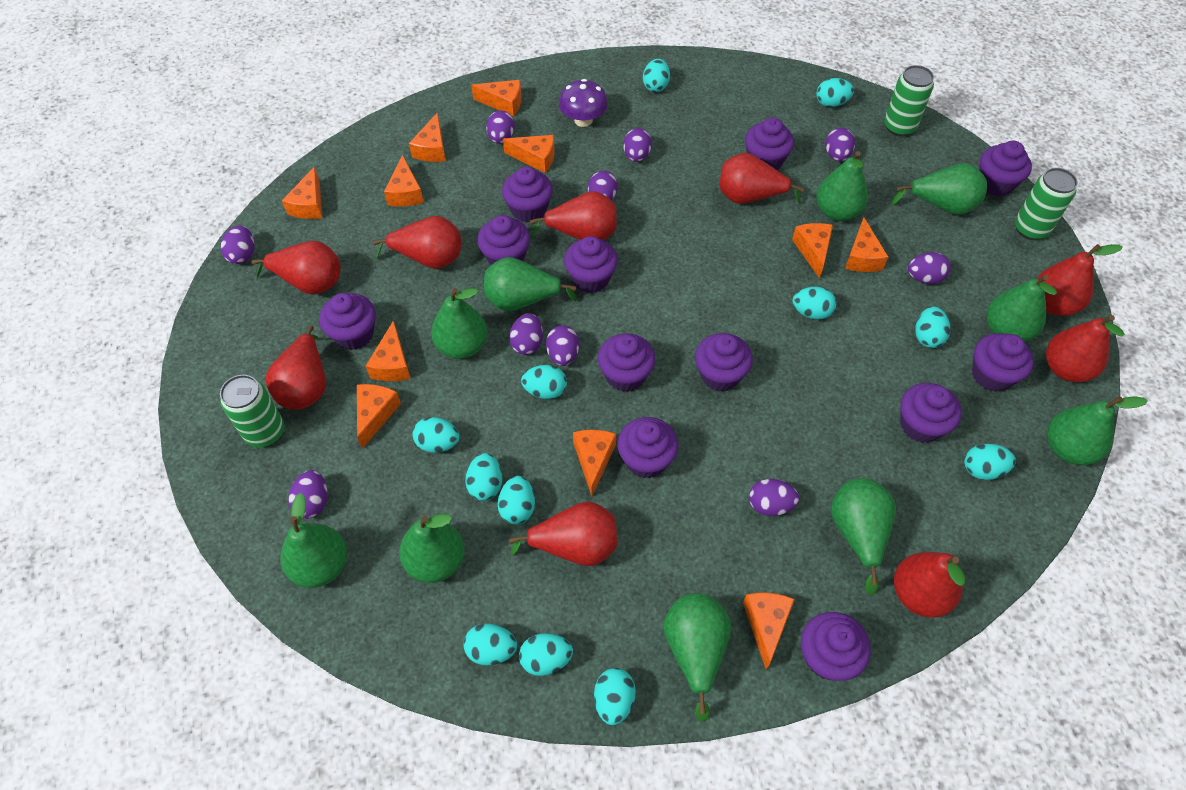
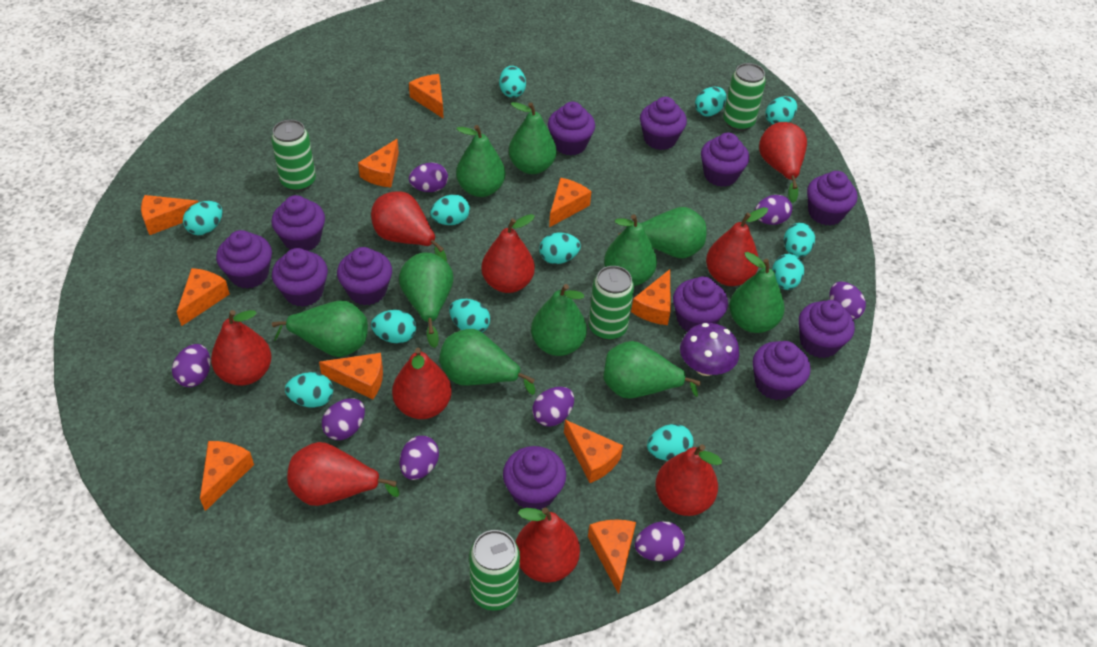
green can: [220,375,285,448] [884,65,934,137] [1015,168,1078,240] = 3 -> [271,120,316,192] [469,530,520,611] [589,266,634,340] [723,63,766,131] = 4
orange cheese: [282,167,322,219] [357,384,401,449] [366,320,411,381] [384,155,424,207] [409,112,446,162] [471,80,522,116] [503,135,555,173] [573,430,616,496] [743,592,795,670] [792,223,833,279] [845,217,888,272] = 11 -> [141,195,198,235] [177,268,230,326] [200,441,254,511] [319,353,383,399] [358,139,399,187] [409,74,444,119] [549,178,591,227] [564,420,623,483] [588,520,636,594] [631,269,671,325] = 10
purple egg: [221,225,254,264] [288,470,327,519] [486,110,515,144] [509,313,543,355] [546,325,579,366] [588,171,618,200] [623,128,652,162] [749,479,799,516] [825,128,855,161] [908,252,951,284] = 10 -> [172,344,210,387] [322,398,365,440] [400,436,439,480] [409,163,448,192] [532,387,574,427] [635,521,685,561] [755,195,792,225] [829,281,866,320] = 8

